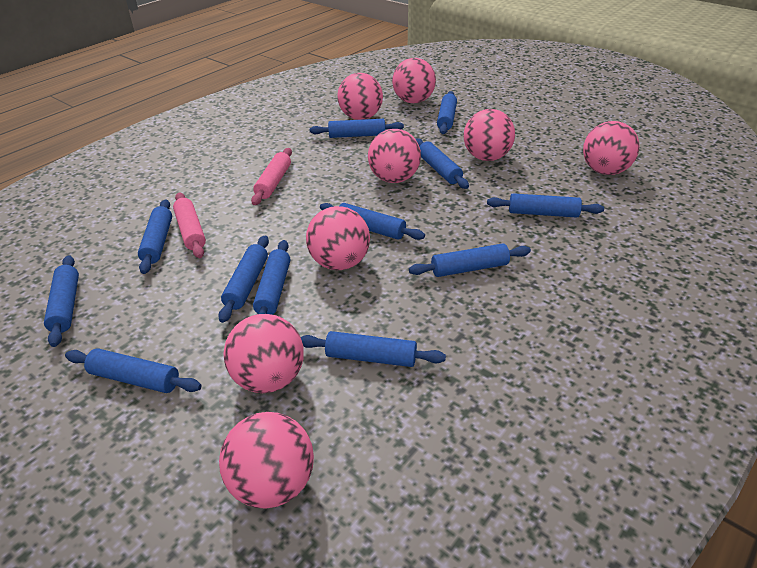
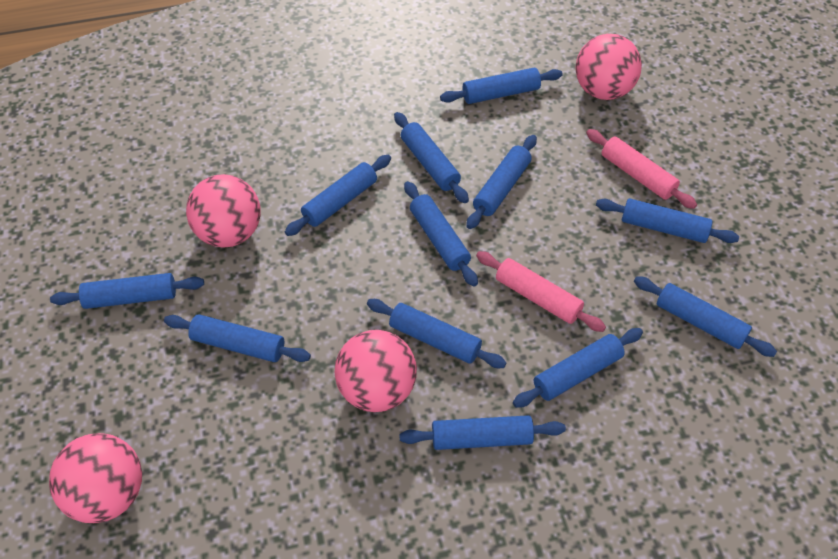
pink ball: [219,412,314,509] [223,314,304,393] [306,206,370,270] [337,73,383,120] [368,129,421,183] [392,58,436,103] [464,109,515,161] [583,121,640,175] = 8 -> [49,433,142,523] [186,174,261,247] [335,330,417,412] [576,34,642,100] = 4

